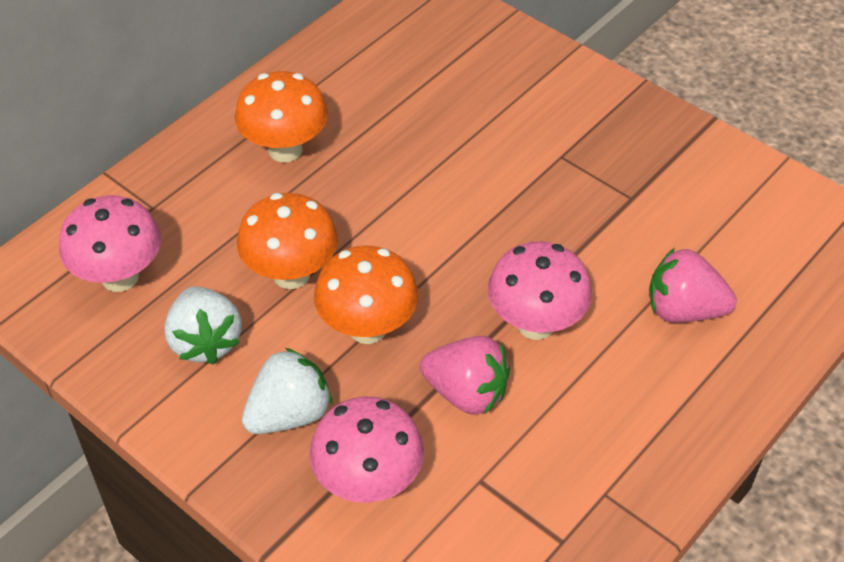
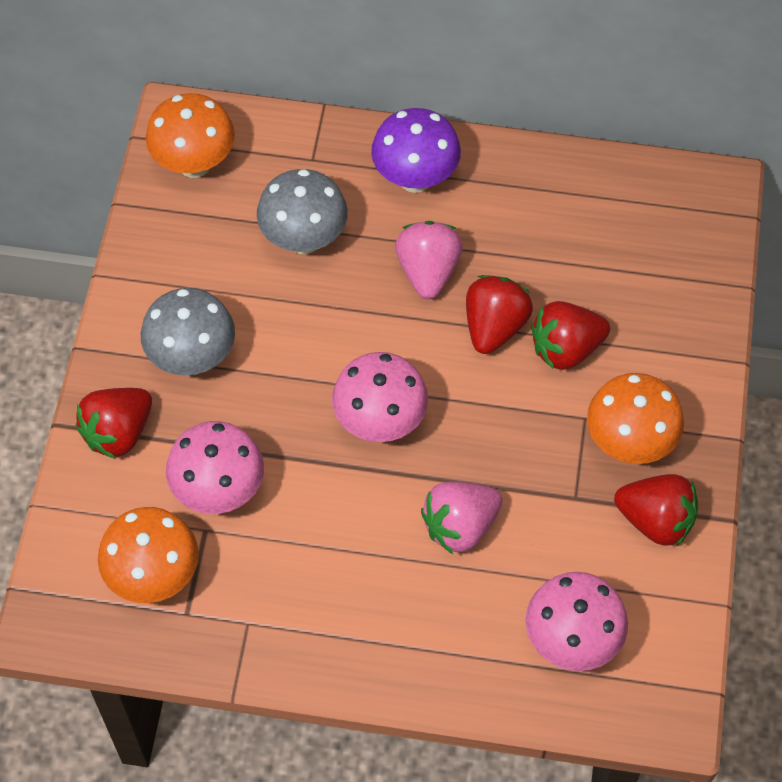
grey mushroom: none = 0 -> [141,288,235,375] [257,169,348,254] = 2
purple mushroom: none = 0 -> [371,108,461,193] = 1
red strawberry: none = 0 -> [76,388,152,459] [466,275,533,354] [531,301,610,370] [614,474,698,547] = 4
white strawberry: [164,286,242,364] [242,348,332,434] = 2 -> none = 0

